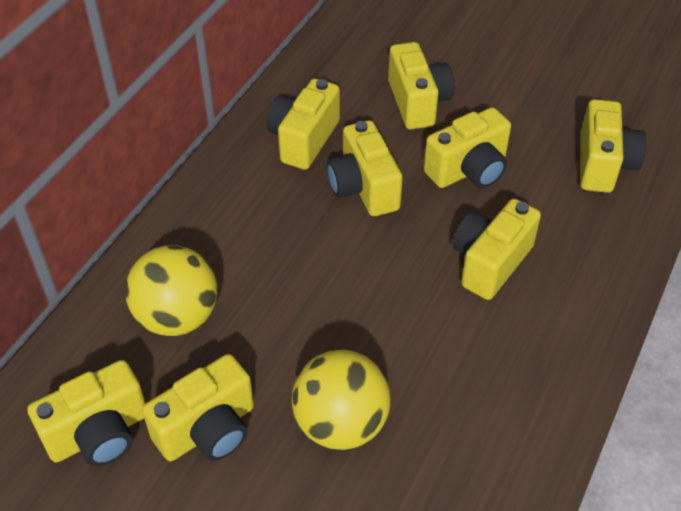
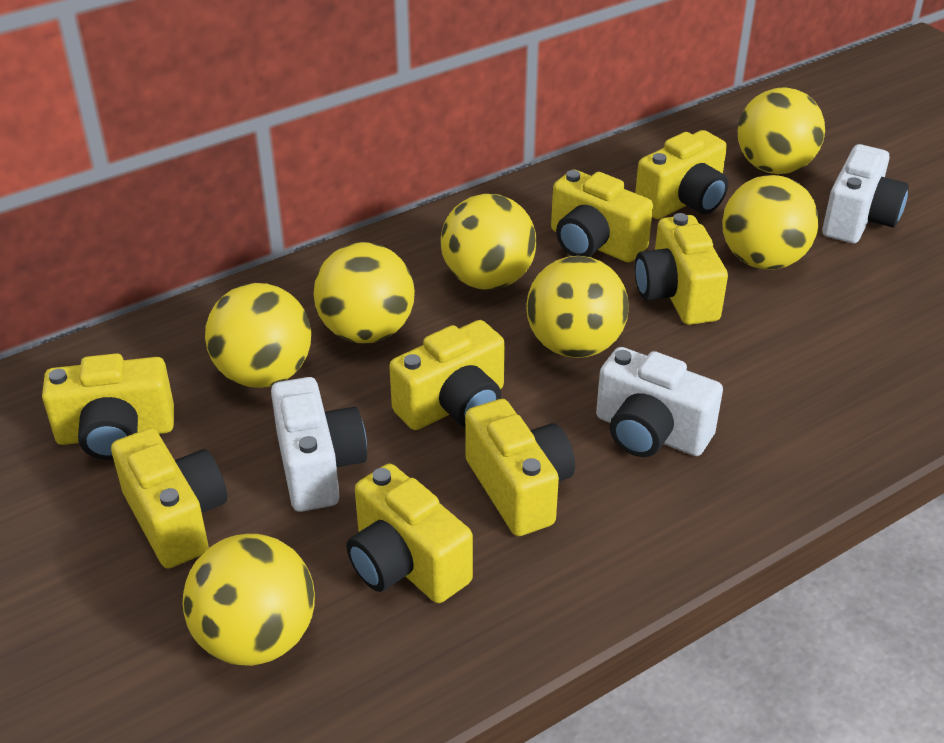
white camera: none = 0 -> [271,377,367,512] [596,347,723,457] [822,144,909,243] = 3
yellow ball: [125,245,218,336] [291,350,391,450] = 2 -> [183,534,315,666] [205,283,311,388] [314,242,415,343] [441,194,536,290] [526,256,629,358] [722,175,819,270] [737,87,825,174] = 7

